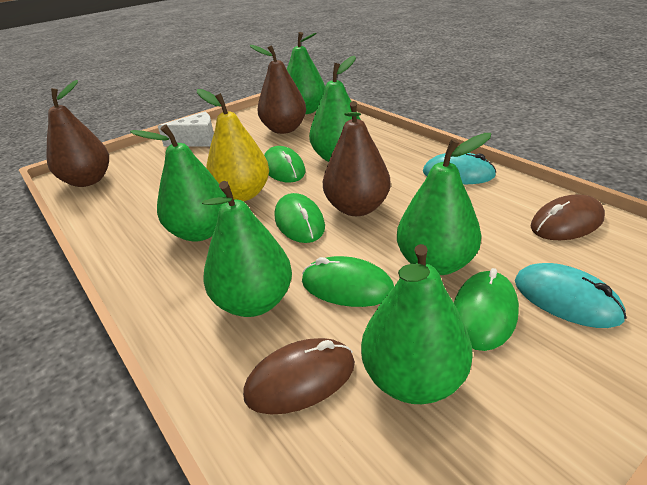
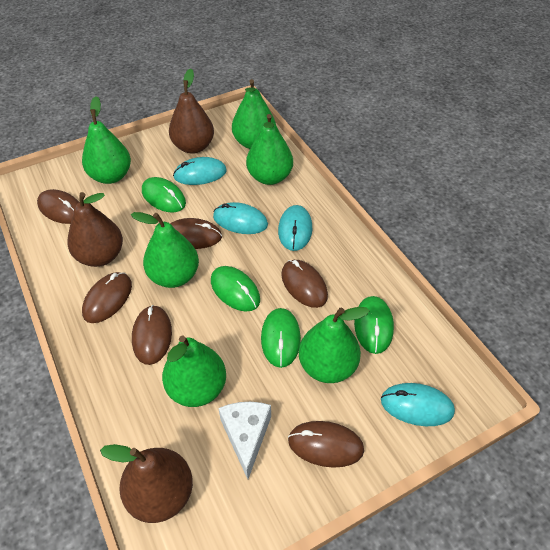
brown mouse: [243,338,355,414] [531,194,605,240] = 2 -> [37,189,79,224] [82,272,132,323] [132,305,172,365] [170,218,222,249] [281,260,328,308] [288,421,364,468] = 6
turquoise mouse: [423,153,496,184] [515,263,627,328] = 2 -> [173,157,227,185] [213,202,268,234] [278,205,312,251] [381,383,455,426] = 4
yellow pear: [197,89,269,201] = 1 -> none = 0

